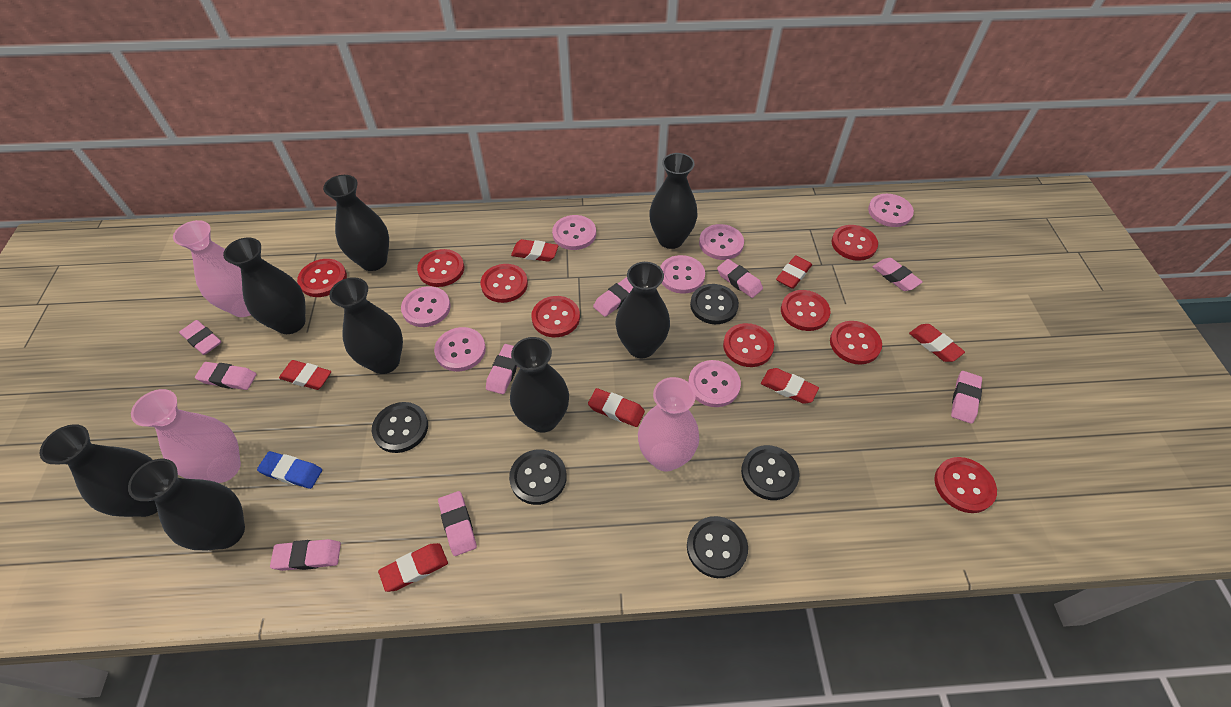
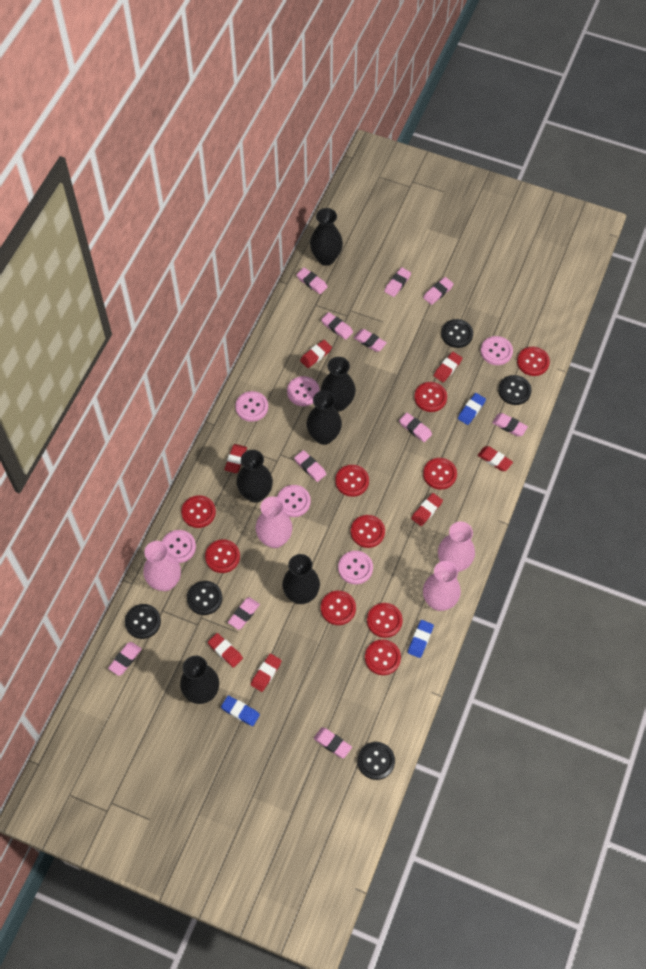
black vase: [40,424,158,517] [128,459,245,550] [223,237,306,334] [323,175,389,271] [330,277,403,374] [510,337,569,433] [615,262,670,358] [649,153,698,249] = 8 -> [180,656,219,704] [237,450,273,503] [282,554,320,604] [306,391,342,445] [310,208,343,266] [321,357,356,412] = 6
blue eraser: [257,451,322,489] = 1 -> [221,695,260,726] [408,620,434,658] [458,393,486,425] = 3
pink button: [401,286,451,327] [434,327,486,371] [552,215,596,250] [660,255,705,294] [688,360,741,407] [699,224,744,260] [868,194,914,227] = 7 -> [162,530,196,563] [235,391,268,422] [277,485,311,517] [287,376,320,406] [338,551,373,584] [481,336,513,365] = 6
pink eraser: [179,320,221,355] [195,362,257,390] [270,539,341,571] [438,491,477,556] [486,344,517,394] [593,277,633,317] [717,259,763,298] [872,258,923,291] [951,371,982,424] = 9 -> [108,642,142,676] [228,597,260,630] [294,450,326,482] [296,267,328,294] [314,727,352,758] [321,312,353,340] [354,329,387,352] [384,267,411,297] [399,413,432,442] [423,277,454,305] [492,413,528,436] = 11
pink vase: [131,389,241,483] [173,220,251,317] [638,377,699,471] = 3 -> [143,541,181,591] [256,496,292,548] [423,561,461,611] [438,521,475,572] = 4
red button: [297,259,347,297] [417,249,464,287] [481,264,528,303] [531,296,580,337] [723,323,774,367] [781,290,830,331] [830,321,882,365] [832,225,878,261] [934,457,997,513] = 9 -> [181,495,216,528] [205,540,240,573] [321,591,356,625] [335,465,369,497] [351,515,385,548] [365,640,401,675] [367,603,403,638] [414,382,447,412] [423,458,457,490] [517,347,550,376] = 10

